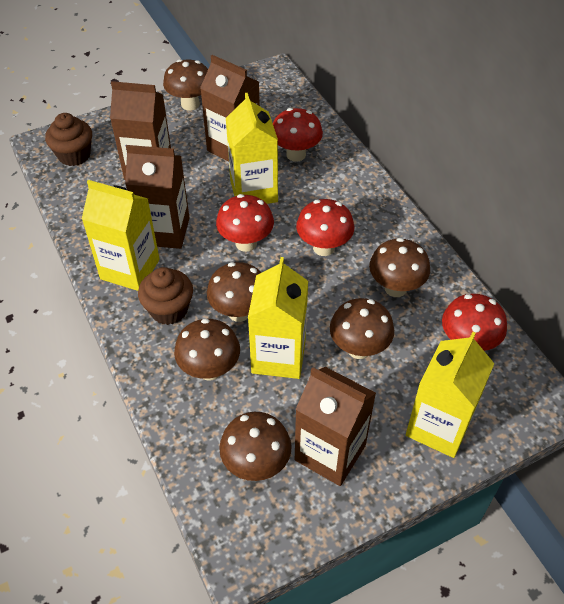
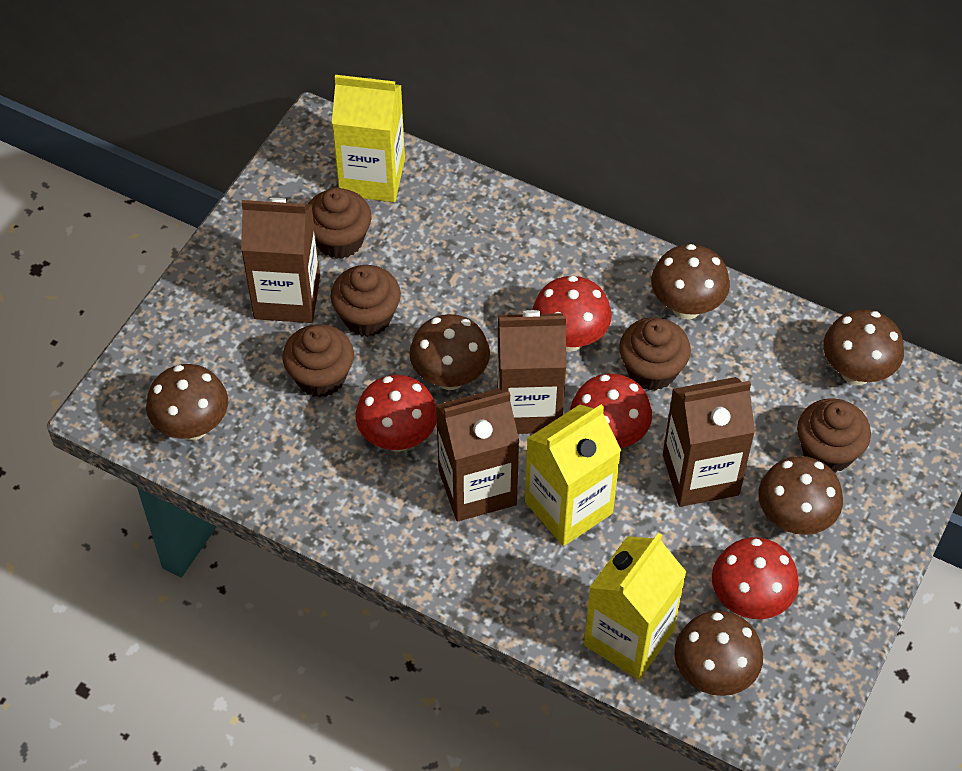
brown cupcake: [45,113,92,166] [138,267,193,325] = 2 -> [283,324,354,398] [308,187,372,259] [331,265,401,337] [619,318,691,391] [797,398,871,473] = 5
yellow carton: [82,180,160,291] [226,93,278,204] [248,257,308,379] [406,332,495,458] = 4 -> [332,75,405,202] [525,404,621,546] [584,533,686,680] = 3

